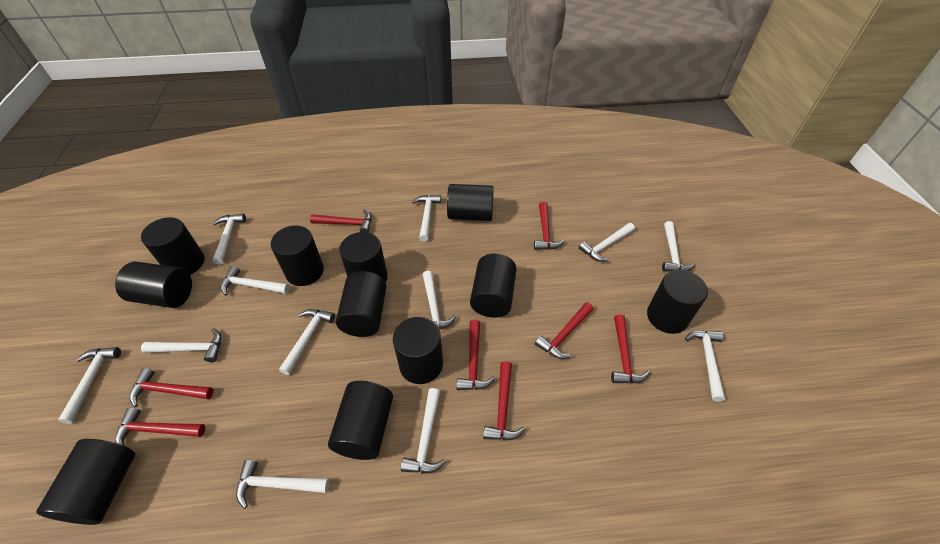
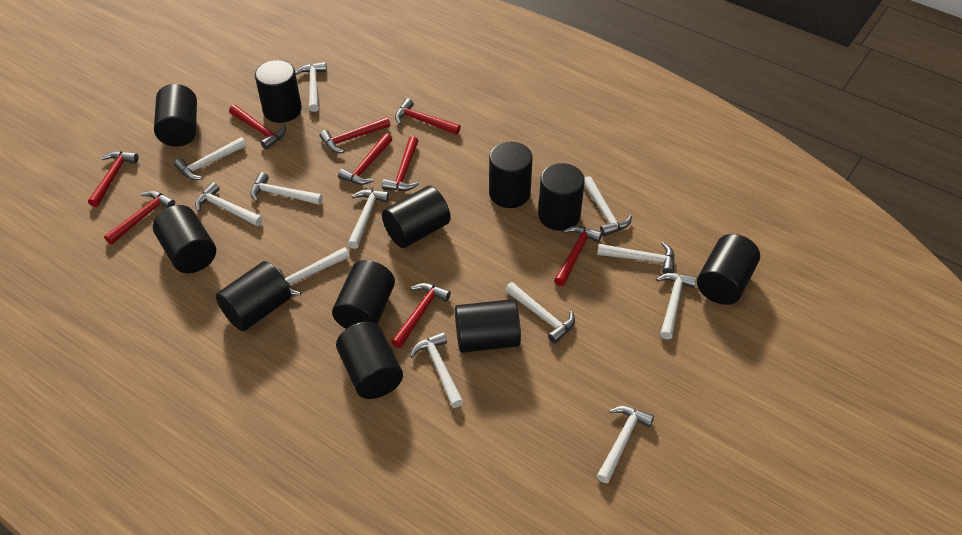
red hammer: [115,407,205,446] [130,368,213,407] [310,209,372,233] [456,320,495,390] [483,361,525,441] [534,202,565,250] [535,302,593,359] [611,314,650,383] = 8 -> [88,151,138,207] [104,191,175,245] [229,105,286,150] [320,117,390,153] [338,133,392,185] [382,136,419,191] [391,283,451,348] [395,98,461,135] [554,226,602,286] = 9

